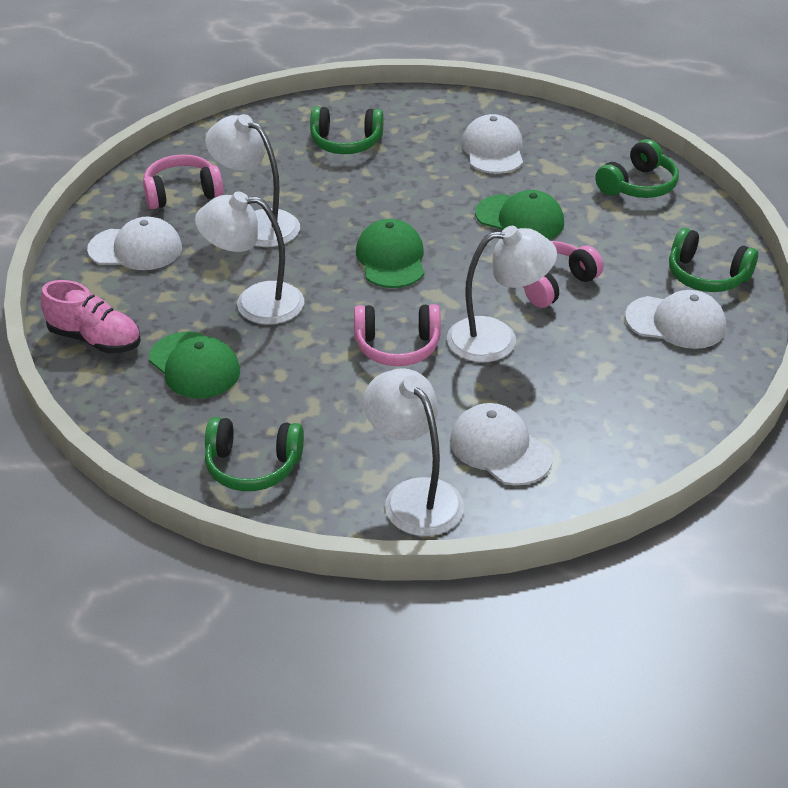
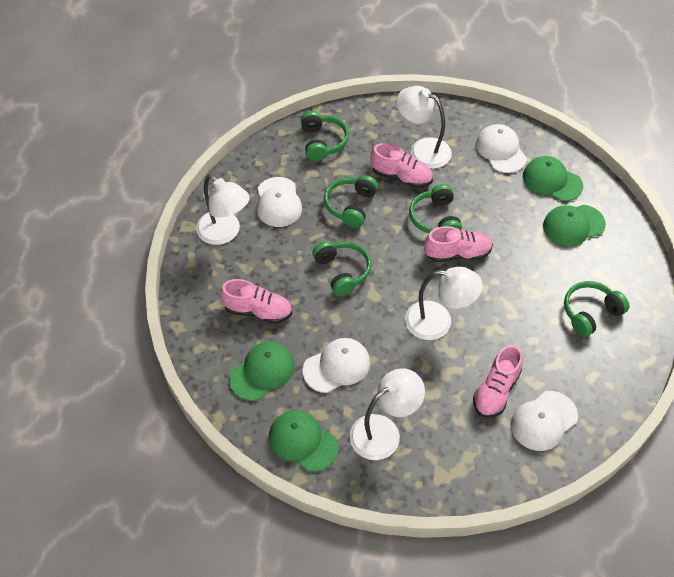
green cap: [149,332,240,398] [356,219,424,288] [475,190,564,239] = 3 -> [229,342,295,401] [269,410,338,472] [523,156,583,201] [543,205,606,246] = 4
green headphones: [205,417,304,491] [310,106,384,154] [595,139,679,198] [669,228,758,292] = 4 -> [301,111,349,161] [312,241,371,296] [324,175,378,228] [409,184,462,233] [564,281,629,337] = 5
pink headphones: [143,155,224,209] [354,304,441,366] [523,241,604,308] = 3 -> none = 0
pink shoe: [41,280,141,353] = 1 -> [220,279,292,324] [370,143,433,188] [424,226,493,262] [473,345,523,418] = 4

